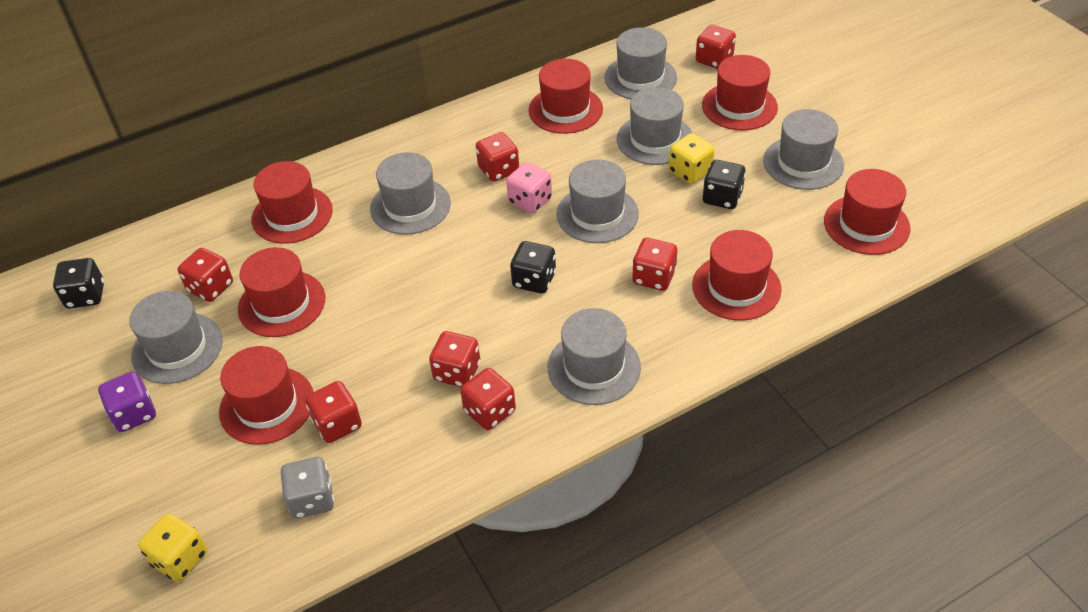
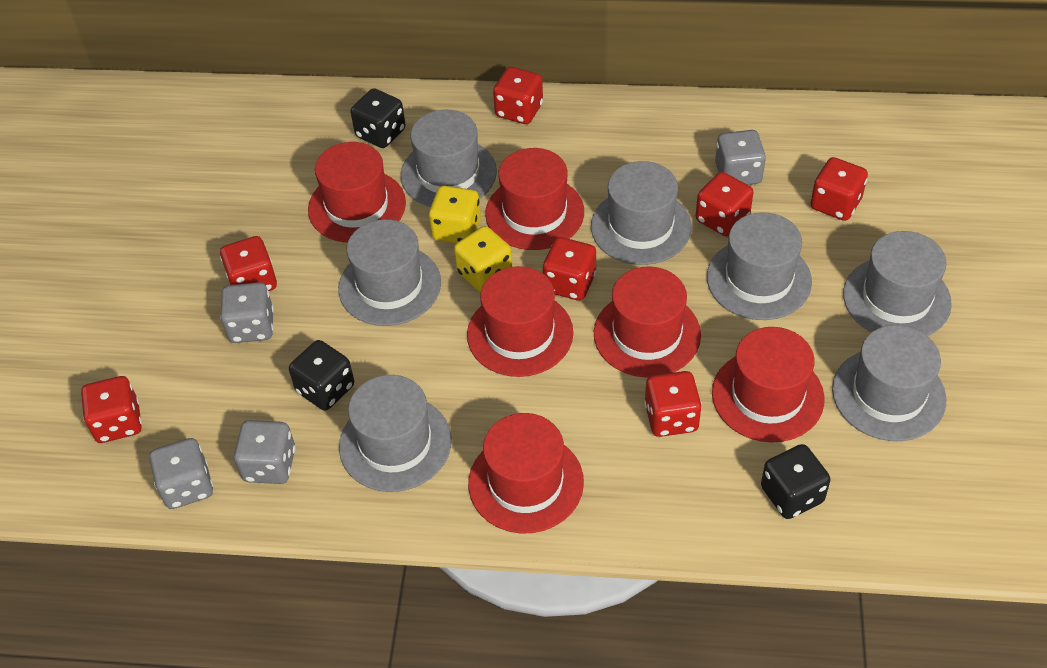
grey dice: [280,457,334,519] = 1 -> [149,438,213,509] [220,282,274,343] [234,420,296,484] [715,130,766,185] = 4
pink dice: [506,162,552,214] = 1 -> none = 0
purple dice: [98,371,156,432] = 1 -> none = 0
red hat: [219,346,313,445] [238,247,325,337] [252,161,333,244] [529,59,603,134] [692,230,782,321] [702,55,778,130] [824,169,910,255] = 7 -> [308,142,406,243] [467,266,573,377] [468,413,584,534] [485,148,584,250] [594,267,701,378] [712,327,825,443] = 6

